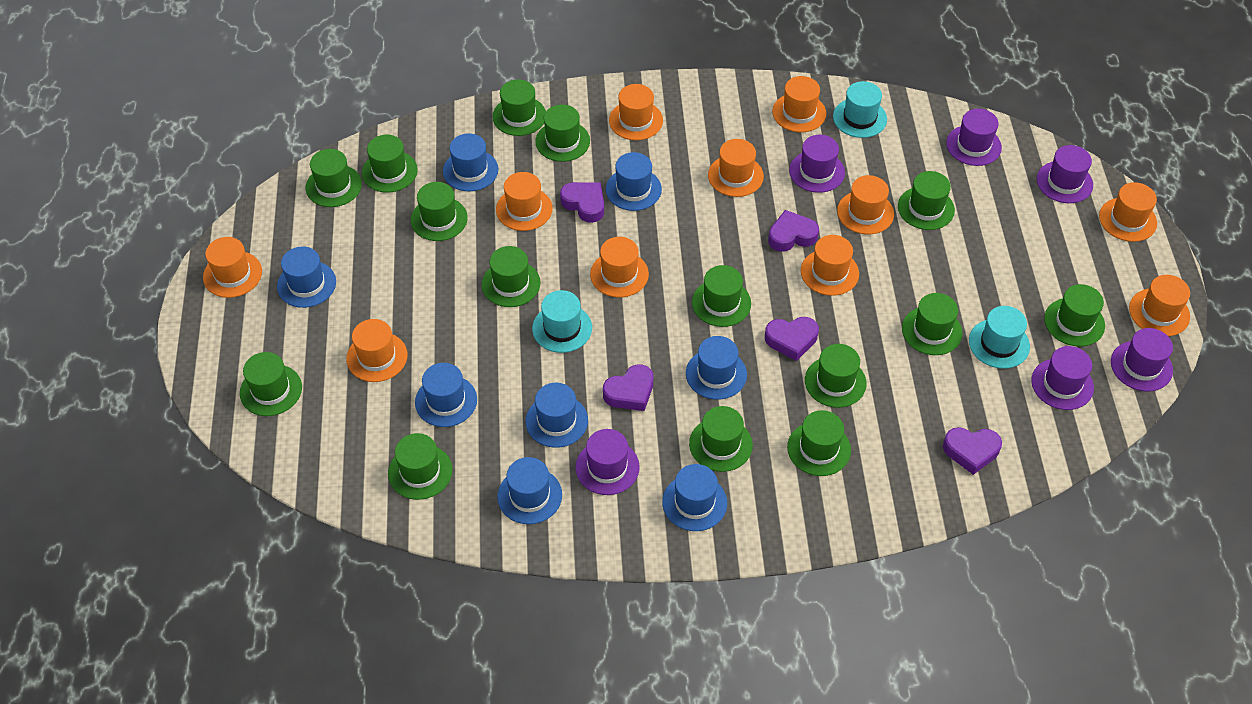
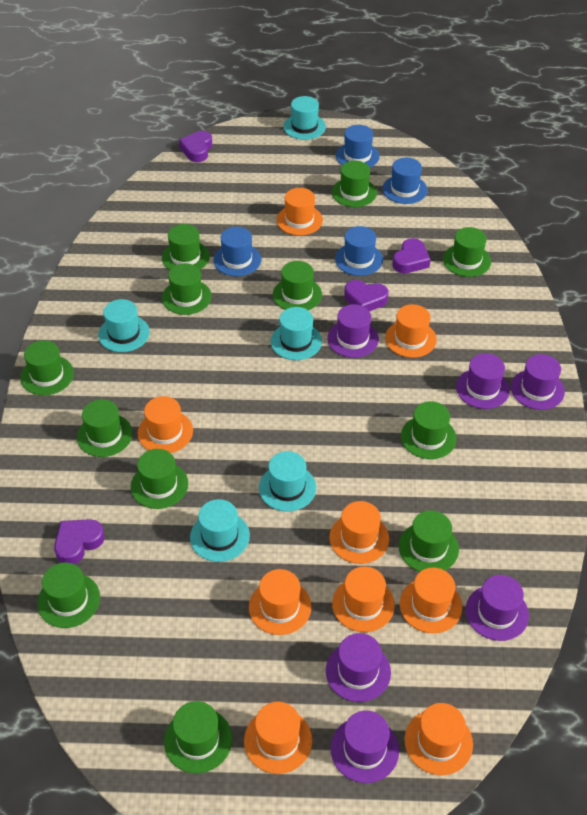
blue hat: [277,246,336,308] [415,363,477,427] [443,133,498,191] [497,457,562,524] [526,383,588,448] [606,152,662,211] [662,464,727,531] [686,336,747,400] = 8 -> [213,227,261,276] [335,226,383,276] [336,125,380,168] [382,158,428,204] = 4
green hat: [240,352,302,416] [306,149,362,207] [362,135,418,193] [388,433,452,500] [411,182,468,241] [482,246,540,307] [492,79,546,136] [535,105,590,162] [689,406,753,472] [692,265,751,327] [787,410,851,476] [805,344,867,408] [898,171,955,230] [902,293,962,355] [1044,284,1105,347] = 15 -> [20,340,74,395] [37,562,100,628] [77,399,133,457] [131,449,188,509] [162,224,210,270] [162,263,212,315] [164,701,232,773] [273,261,322,310] [332,161,377,207] [399,510,459,572] [401,401,457,459] [443,227,491,277] = 12
orange hat: [203,237,262,298] [346,319,407,382] [496,172,553,231] [590,237,649,298] [609,84,663,140] [708,139,764,197] [772,76,826,132] [801,235,859,296] [837,175,894,234] [1099,182,1157,242] [1129,275,1190,336] = 11 -> [138,396,193,453] [244,702,312,774] [249,569,312,635] [276,188,323,236] [329,501,389,564] [332,567,395,632] [385,304,437,358] [400,568,462,633] [405,703,473,775] = 9
purple heart: [560,182,604,223] [603,364,654,411] [765,317,819,361] [768,210,819,252] [943,427,1002,475] = 5 -> [54,519,105,564] [179,131,212,162] [344,280,388,311] [392,238,431,273] = 4
turquoise hat: [532,290,592,353] [833,81,887,138] [969,306,1030,369] = 3 -> [98,299,150,352] [190,499,250,562] [259,451,316,512] [271,307,322,360] [283,96,326,140] = 5

